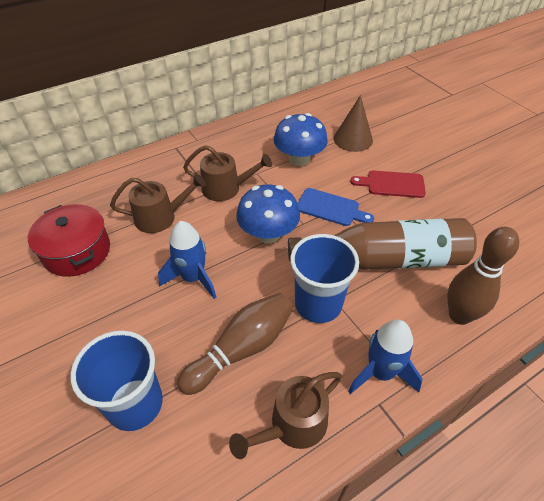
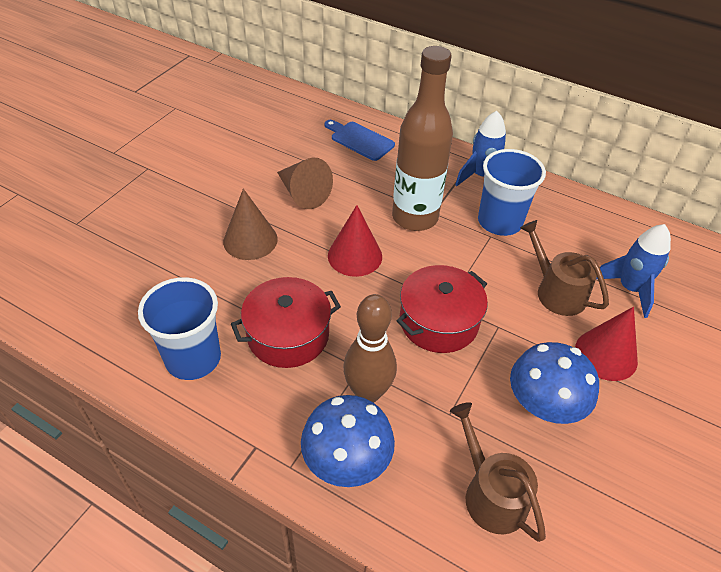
brown bowling pin: [177,293,293,395] [447,227,519,325] = 2 -> [343,294,397,403] = 1
brown cone: [334,95,373,152] = 1 -> [223,189,278,260] [277,158,333,209] = 2
brown watering can: [110,173,206,233] [183,145,272,201] [229,372,342,459] = 3 -> [450,402,546,542] [520,220,609,316] = 2
red cone: none = 0 -> [328,205,382,277] [575,307,638,381] = 2
red cutting board: [350,170,426,198] = 1 -> none = 0
red pot: [28,204,110,277] = 1 -> [231,277,341,368] [397,265,488,353] = 2

